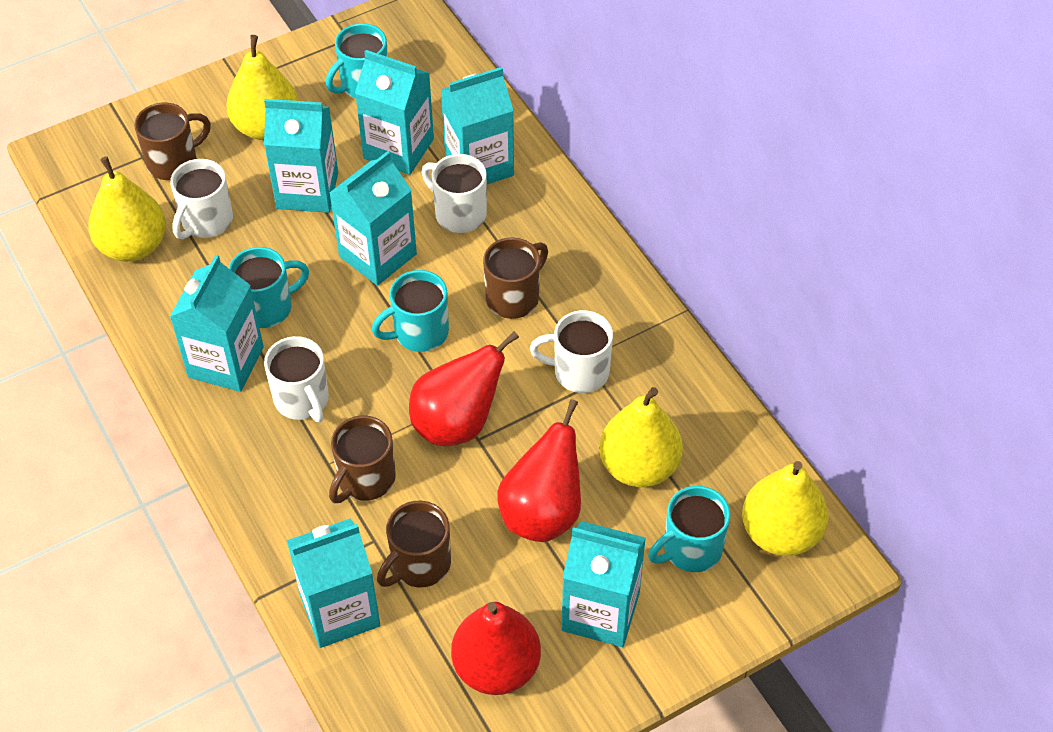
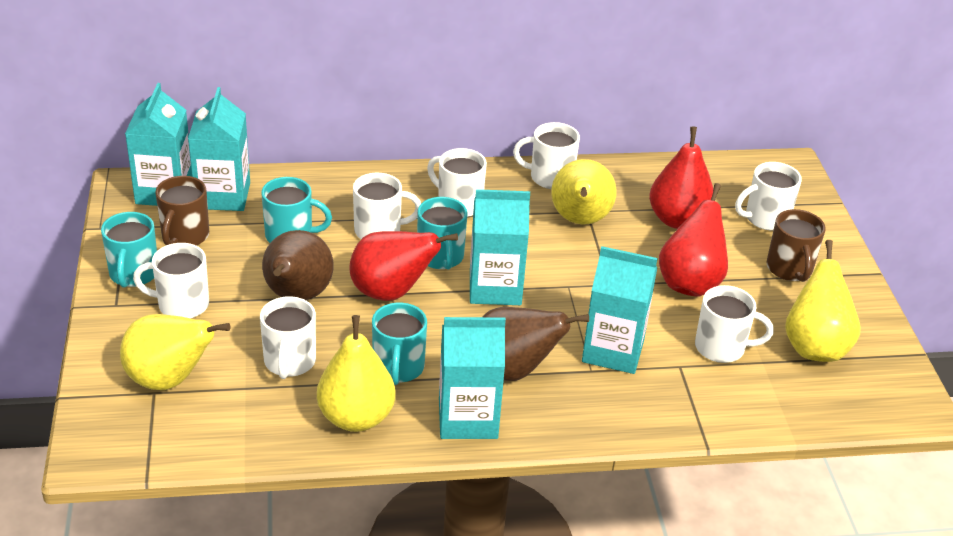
brown mug: [134,102,211,180] [329,416,396,503] [377,501,451,587] [483,238,548,319] = 4 -> [155,176,209,246] [767,209,826,282] = 2
brown pear: none = 0 -> [262,230,334,300] [483,307,589,381] = 2
turquoise carton: [170,255,264,392] [264,99,338,213] [287,518,380,648] [329,151,417,286] [355,50,434,175] [440,67,514,184] [562,521,646,647] = 7 -> [125,83,192,206] [188,87,250,211] [439,317,506,439] [470,189,530,305] [582,246,658,374] = 5
white mug: [170,159,233,239] [264,336,329,422] [422,154,487,233] [530,310,613,393] = 4 -> [133,243,209,318] [260,296,316,379] [353,173,421,239] [427,148,487,217] [513,122,580,189] [695,285,774,363] [735,162,802,230] = 7

